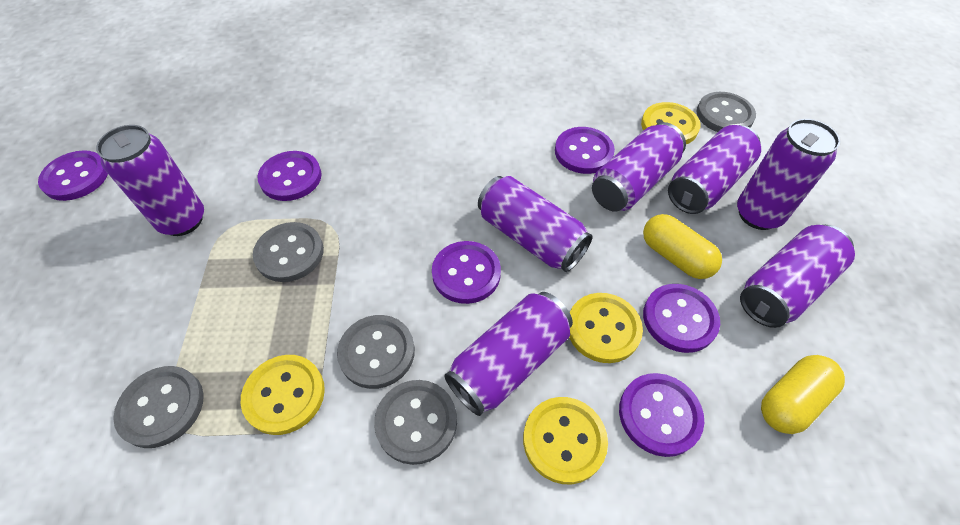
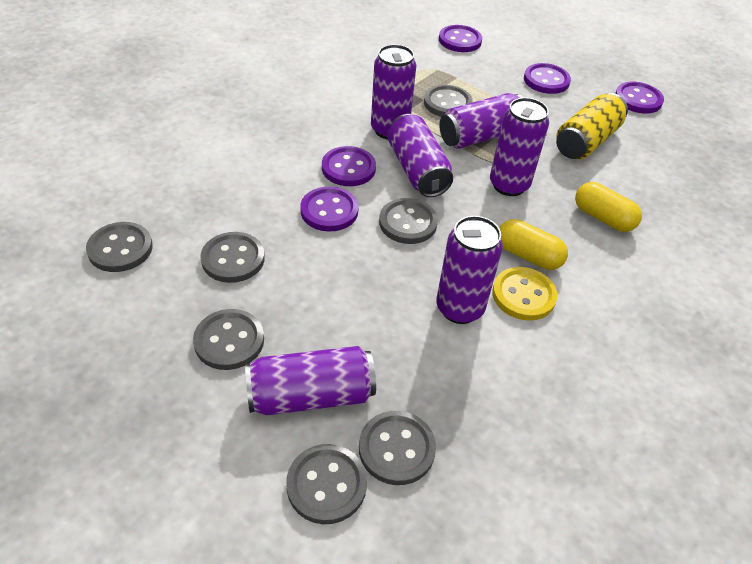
grey button: [113,366,204,448] [253,222,324,282] [337,315,415,389] [374,380,457,465] [696,92,756,132] = 5 -> [86,222,153,272] [193,309,264,370] [200,232,265,283] [286,444,367,524] [359,411,436,485] [379,198,438,244] [424,85,473,117] = 7
purple button: [38,150,108,201] [257,151,322,201] [432,241,501,304] [555,127,615,174] [619,373,704,457] [643,284,720,353] = 6 -> [300,187,359,232] [322,146,376,186] [439,25,482,52] [524,63,571,94] [615,82,664,114] = 5
purple can: [96,125,204,236] [444,292,573,416] [478,176,593,272] [592,122,686,212] [668,125,761,214] [737,119,840,230] [740,225,855,328] = 7 -> [245,346,376,415] [371,44,417,139] [387,114,453,197] [436,216,503,324] [439,93,524,149] [490,98,549,196] = 6
yellow button: [241,355,325,435] [523,397,608,484] [569,293,643,363] [641,102,700,144] = 4 -> [492,267,557,321] = 1
yellow can: none = 0 -> [556,93,628,159] = 1

